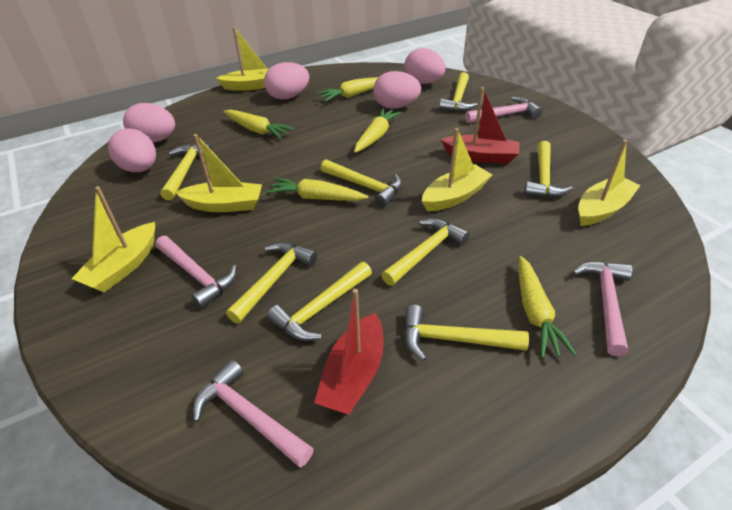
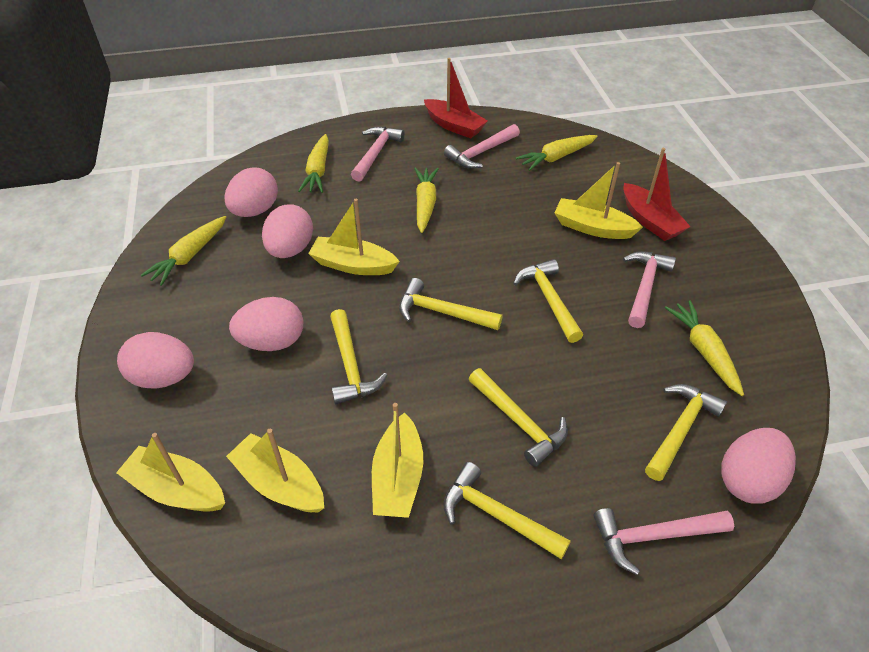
yellow hammer: [160,144,213,200] [226,242,317,323] [267,262,372,341] [321,159,402,207] [381,218,470,286] [404,305,529,361] [439,72,478,112] [524,141,573,197] = 8 -> [330,309,387,404] [399,278,503,330] [443,462,571,559] [469,368,568,467] [513,259,583,343] [645,384,727,481] = 6

